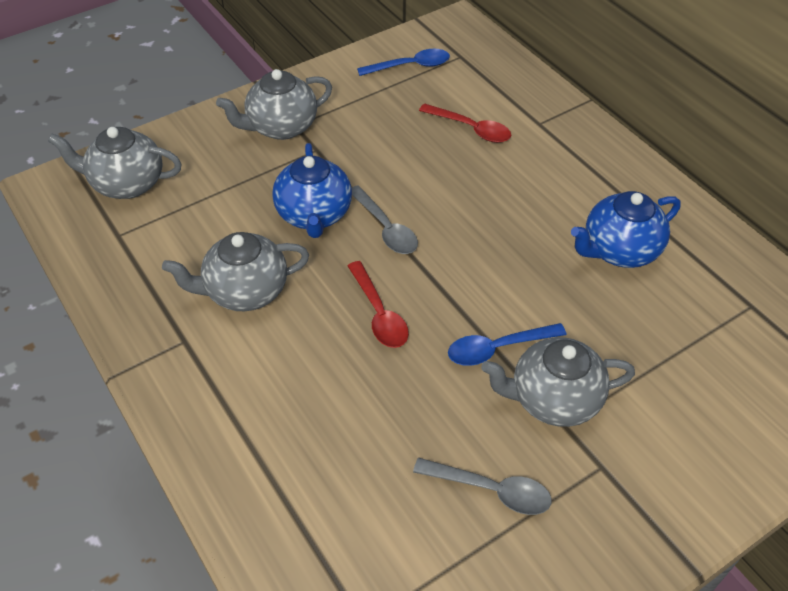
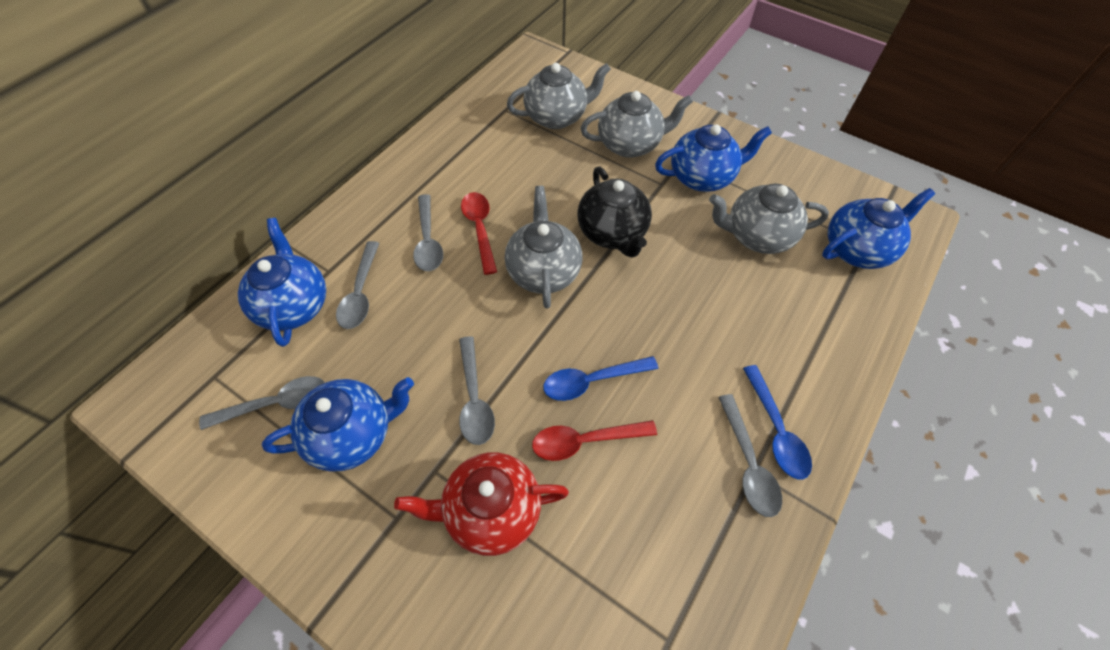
black teapot: none = 0 -> [578,166,652,258] = 1
blue teapot: [272,143,352,238] [571,191,681,268] = 2 -> [238,218,326,347] [262,377,414,472] [655,124,772,192] [822,188,935,269] = 4
grey spoon: [352,186,418,254] [413,458,552,515] = 2 -> [199,376,325,430] [336,241,379,329] [413,194,443,271] [459,336,495,445] [718,394,782,517] = 5
red teapot: none = 0 -> [394,452,569,556] = 1

